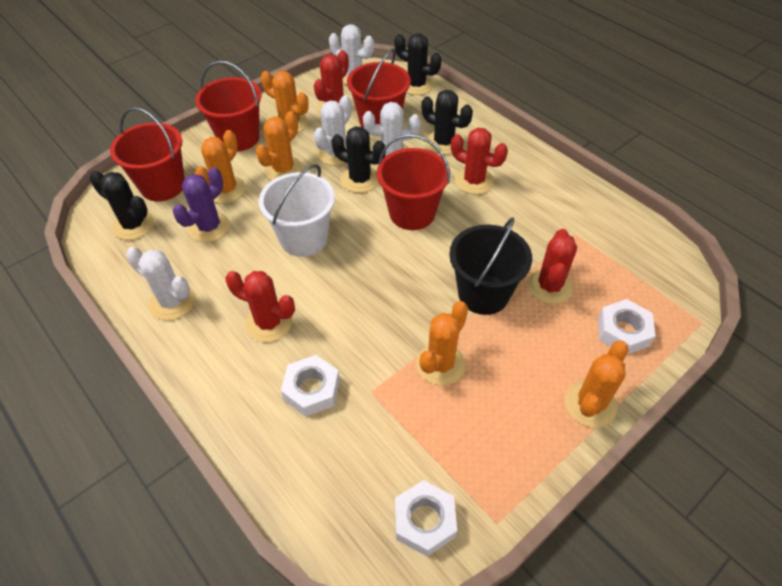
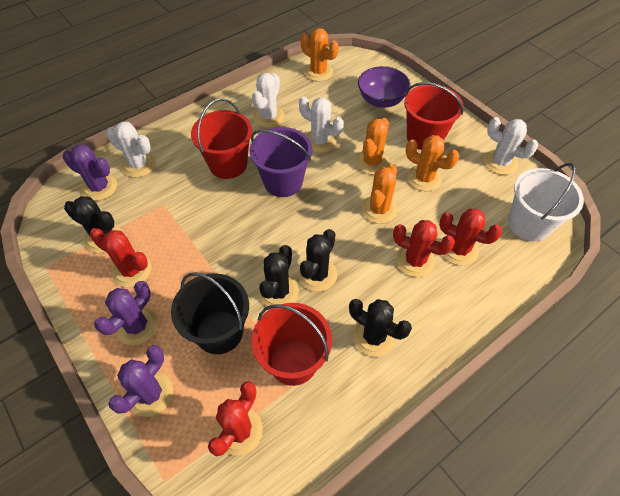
orange cactus: [195,130,246,204] [256,111,303,180] [261,71,309,133] [416,301,468,386] [565,341,629,428] = 5 -> [301,28,339,81] [355,118,389,175] [361,164,397,224] [406,135,459,191] = 4
purple bowl: none = 0 -> [358,66,410,108] = 1
purple bucket: none = 0 -> [250,127,312,197] = 1
purple cactus: [173,167,230,242] = 1 -> [63,144,117,201] [94,281,158,345] [109,345,173,417] = 3
red bucket: [110,107,185,201] [195,61,262,152] [347,48,411,128] [377,134,450,230] = 4 -> [191,98,252,179] [251,303,332,386] [404,82,463,150] = 3
white nut: [281,355,340,417] [395,480,457,556] [598,299,655,355] = 3 -> none = 0

